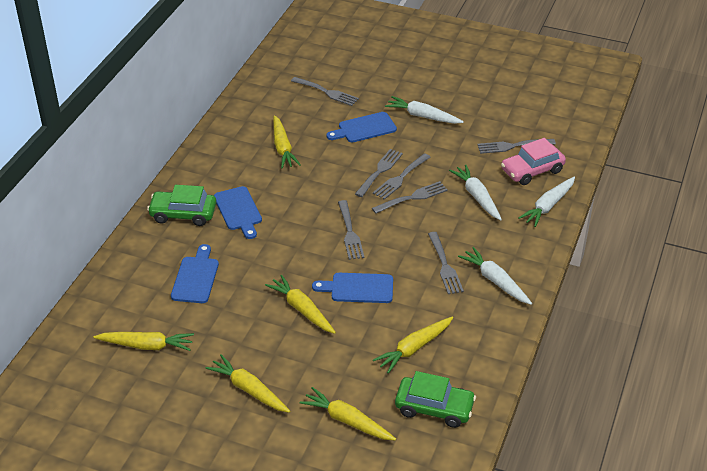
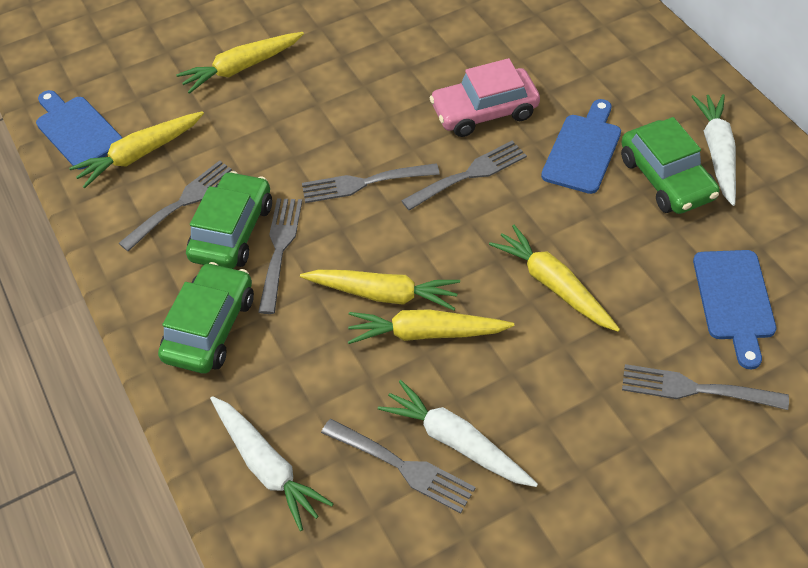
blue cutting board: [171,244,219,303] [214,186,262,239] [312,273,393,303] [326,112,397,142] = 4 -> [36,90,122,170] [541,99,621,194] [693,250,776,369] = 3
green car: [147,185,216,226] [395,371,476,428] = 2 -> [158,262,254,373] [186,171,272,269] [621,117,720,214] = 3
grey fork: [291,77,359,106] [338,200,364,260] [355,149,403,197] [372,181,448,214] [373,153,431,200] [428,232,464,294] [477,139,556,154] = 7 -> [119,160,234,251] [258,198,302,314] [302,163,440,203] [321,419,476,514] [401,141,527,211] [622,364,789,410] = 6
white carrot: [385,96,464,124] [449,165,502,220] [458,247,532,305] [518,177,575,227] = 4 -> [210,396,334,531] [378,380,538,487] [691,94,736,206] = 3
yellow carrot: [93,332,194,351] [205,354,290,413] [265,275,336,334] [273,115,301,169] [300,387,396,441] [373,317,453,374] = 6 -> [69,111,204,188] [176,32,304,94] [300,270,460,310] [348,309,514,344] [489,225,620,332] = 5

